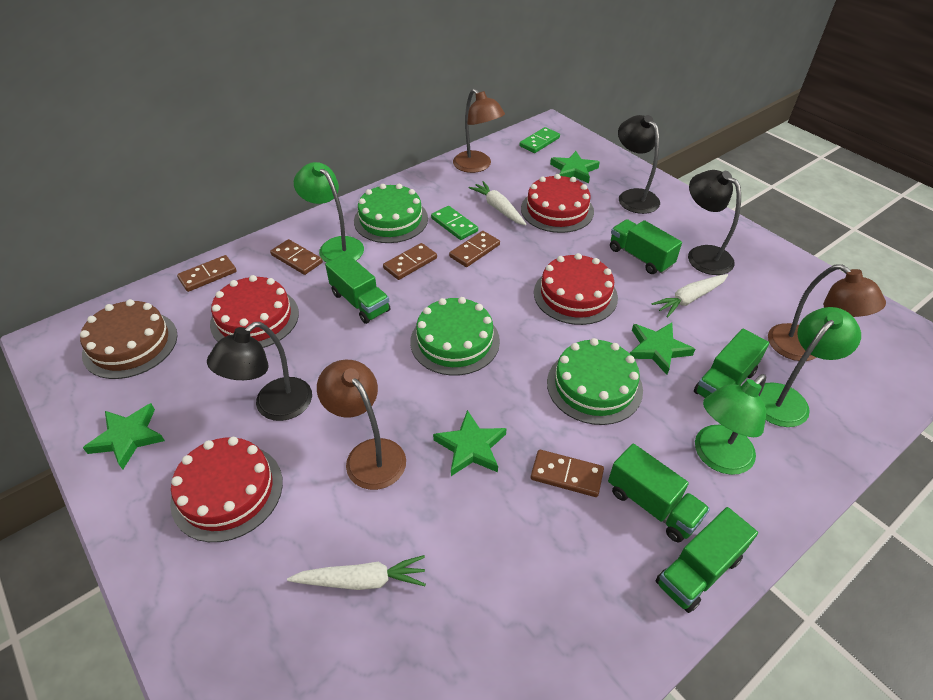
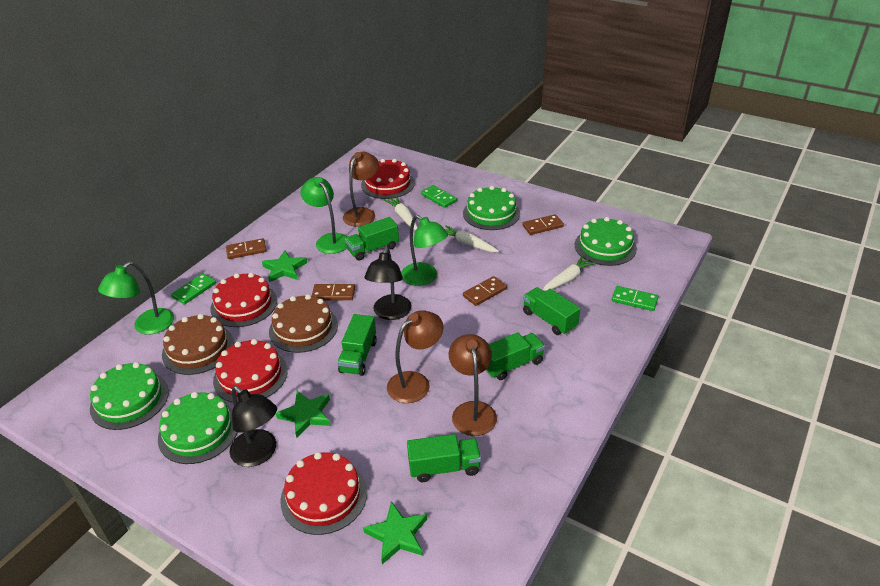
black lamp: [207,322,312,421] [618,115,660,214] [688,170,741,275] = 3 -> [230,386,277,467] [364,247,412,320] = 2
brown cake: [80,299,178,379] = 1 -> [162,314,234,375] [269,294,338,353] = 2
brown domino: [177,255,237,292] [270,239,323,275] [383,243,437,280] [449,231,500,267] [531,450,604,497] = 5 -> [226,238,267,259] [312,284,355,300] [463,276,507,306] [522,214,564,235] = 4
green cake: [354,184,428,243] [410,297,500,376] [547,338,643,425] = 3 -> [90,362,169,430] [158,392,238,464] [463,186,520,230] [575,217,637,266] = 4
green domino: [431,206,478,240] [520,127,560,153] = 2 -> [171,273,216,305] [421,185,457,208] [612,286,658,311] = 3
green star: [83,403,165,470] [433,410,507,476] [550,151,600,183] [630,322,695,375] = 4 -> [262,250,307,282] [276,391,330,438] [363,501,427,564] = 3

